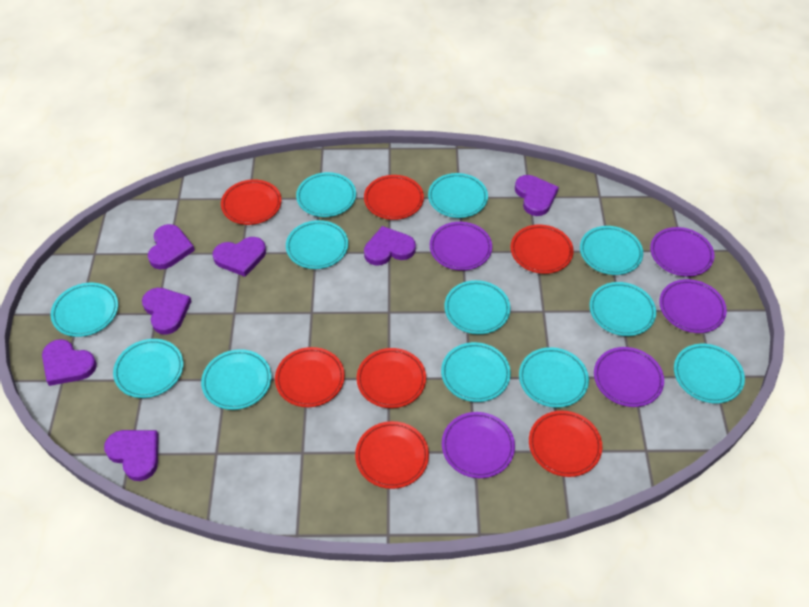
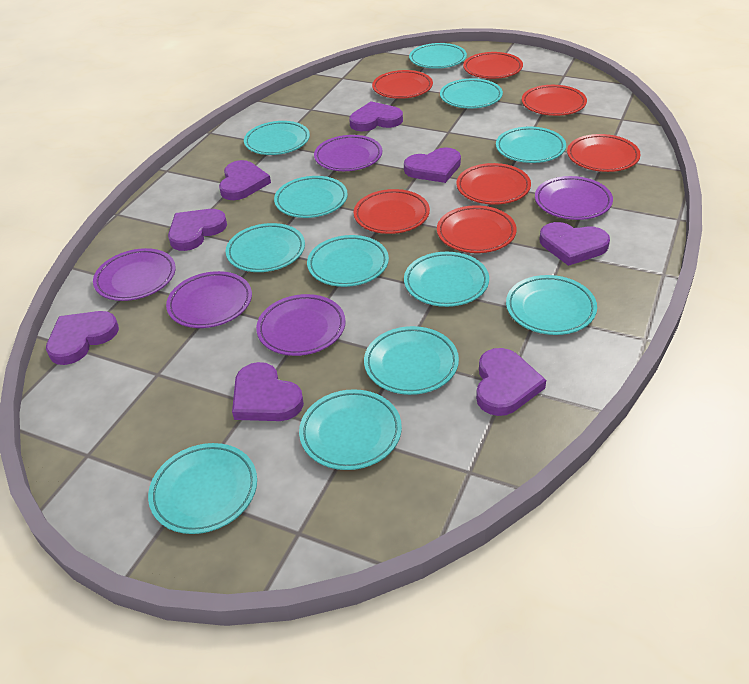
purple heart: [42,339,97,386] [104,430,159,481] [142,288,191,335] [148,224,195,270] [213,237,266,277] [364,226,416,265] [515,175,559,216] = 7 -> [46,311,119,365] [168,209,227,251] [219,160,271,200] [232,362,304,421] [349,101,403,131] [404,147,461,183] [476,348,546,416] [540,222,610,266] = 8

